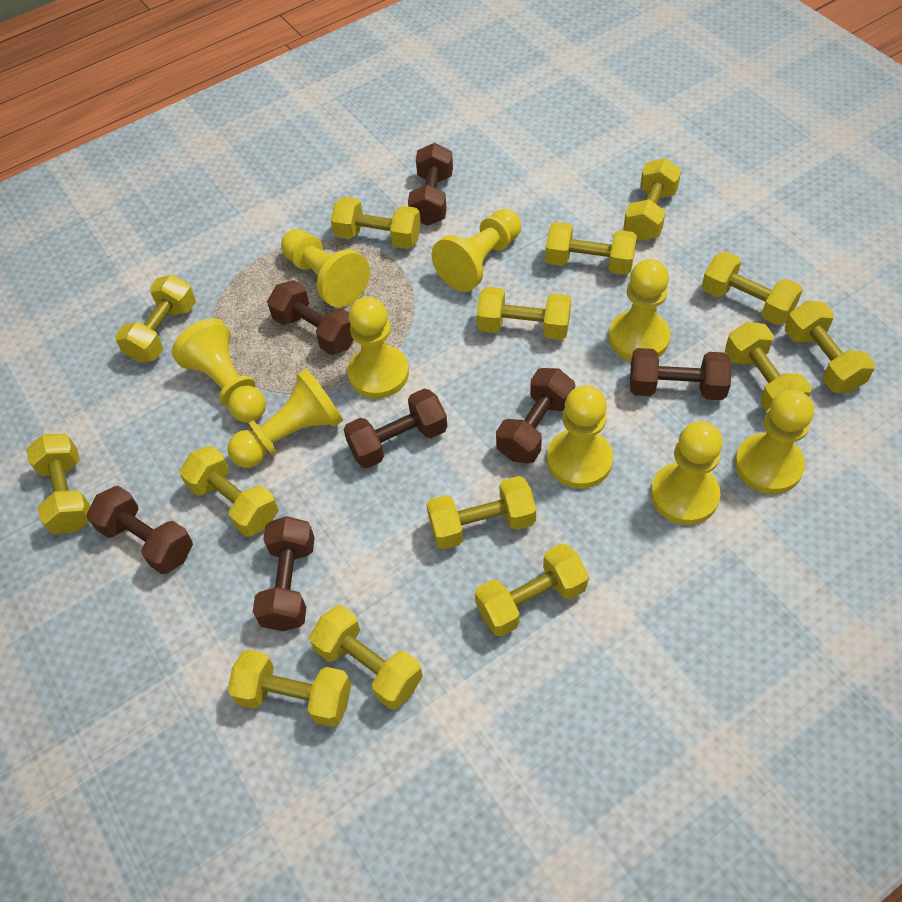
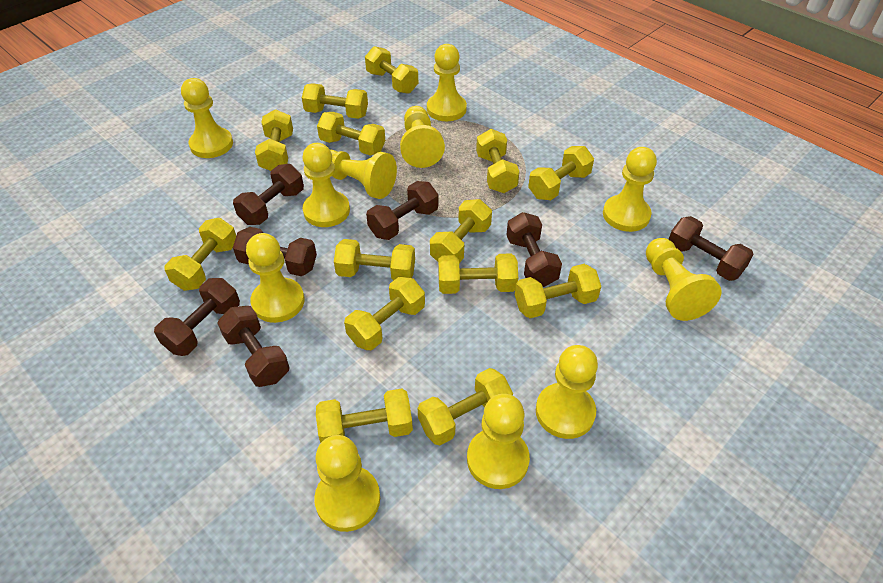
yellow pawn: [172,318,266,423] [228,369,343,468] [281,229,370,307] [347,297,409,399] [432,209,521,292] [547,385,613,489] [609,259,671,361] [651,421,723,525] [735,390,814,494] = 9 -> [181,78,233,158] [246,233,304,323] [302,143,350,227] [314,435,380,532] [330,150,397,199] [400,106,445,168] [427,44,467,121] [467,394,530,489] [536,345,598,439] [603,147,657,232] [646,238,722,321] = 11

